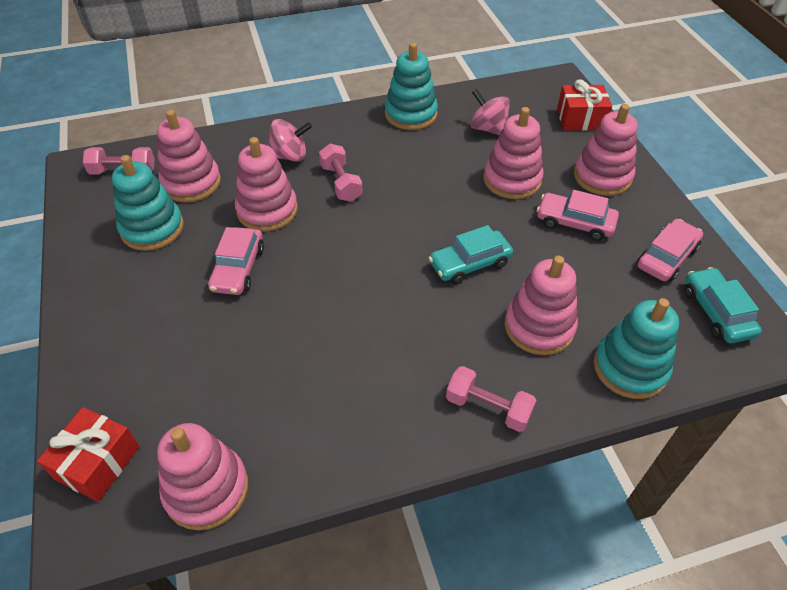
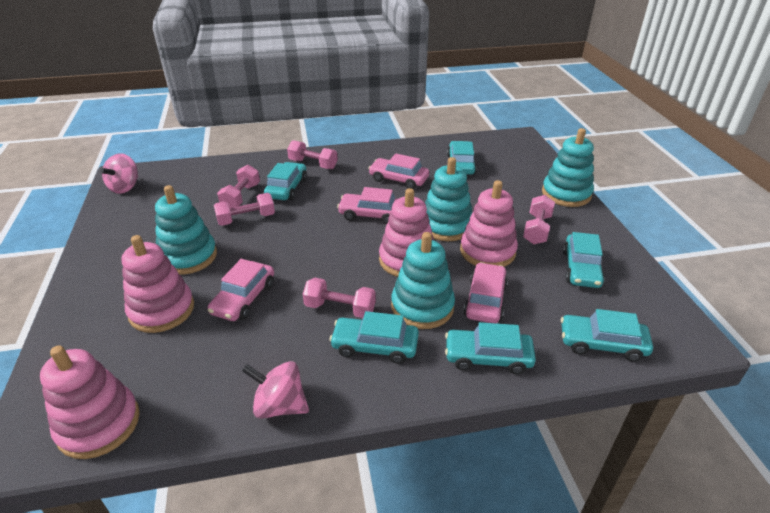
pink car: [208,227,264,295] [537,190,619,241] [637,219,703,282] = 3 -> [208,259,274,321] [337,187,398,224] [368,154,429,189] [464,262,508,323] = 4
pink dumbbell: [83,147,155,175] [319,144,363,202] [446,366,536,432] = 3 -> [214,193,275,226] [217,165,260,208] [287,140,338,169] [303,278,376,318] [523,195,555,244] = 5
pink stacking toy: [157,110,221,202] [157,423,248,530] [235,137,298,232] [483,107,544,199] [505,255,578,355] [574,104,638,196] = 6 -> [40,345,140,459] [122,235,194,333] [379,188,434,277] [460,180,518,267] = 4
red gift: [37,407,140,502] [557,79,612,131] = 2 -> none = 0
turquoise car: [429,225,513,284] [685,267,762,343] = 2 -> [264,162,307,200] [329,311,419,364] [445,322,536,374] [447,141,477,175] [561,309,653,362] [563,232,605,288] = 6
turquoise stacking toy: [112,155,184,251] [385,42,438,130] [594,298,679,399] = 3 -> [155,185,217,275] [391,232,455,329] [425,157,472,241] [542,128,594,207] = 4

